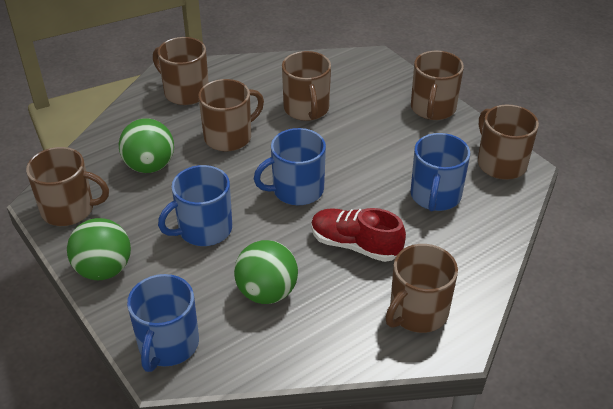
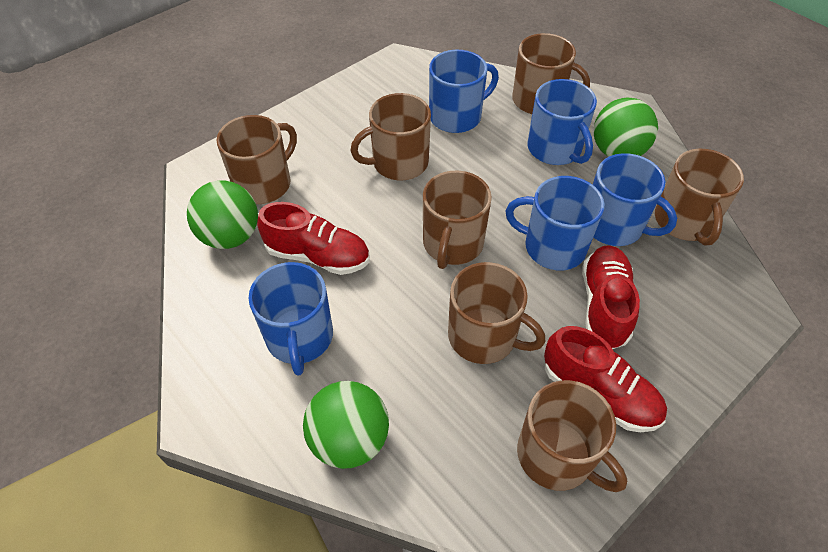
blue mug: [127,274,199,372] [158,165,232,246] [254,128,326,205] [410,133,470,211] = 4 -> [248,262,333,376] [429,50,499,133] [506,176,605,270] [527,79,597,165] [593,153,677,246] = 5
red shoe: [311,208,406,262] = 1 -> [257,202,369,275] [544,326,667,432] [582,245,640,349] = 3

